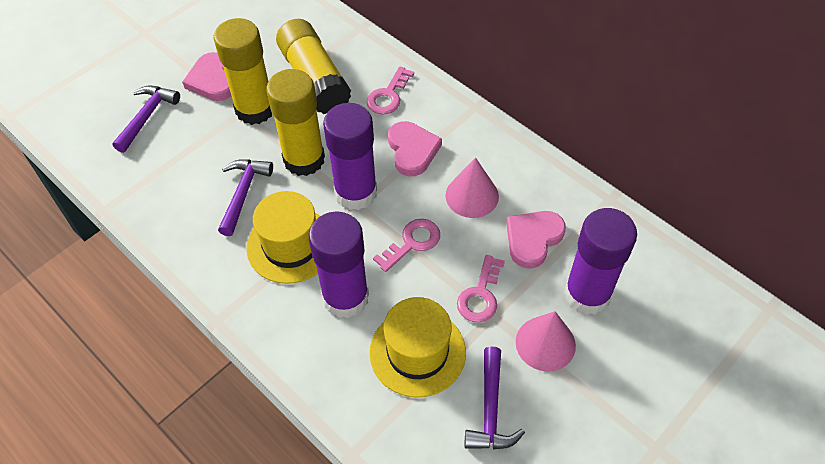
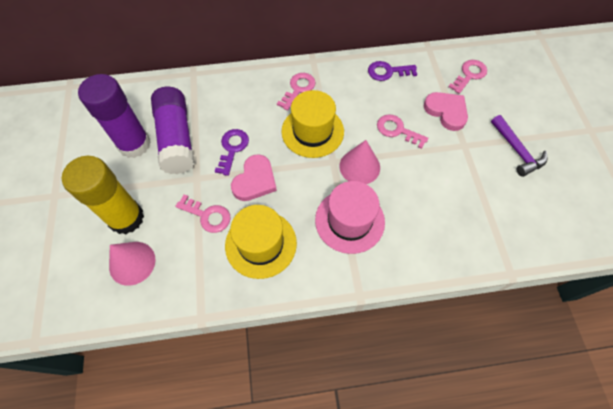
pink hat: none = 0 -> [315,181,385,254] = 1
pink heart: [182,52,231,101] [388,121,442,176] [506,211,566,269] = 3 -> [231,154,277,201] [424,92,468,131] = 2
pink key: [367,66,414,115] [373,219,440,272] [457,255,505,323] = 3 -> [175,194,230,233] [277,73,316,111] [377,114,428,149] [449,60,487,94] = 4
purple glue stick: [309,211,369,318] [323,103,377,210] [564,208,637,315] = 3 -> [78,74,151,158] [151,87,195,174] = 2
purple hammer: [112,86,180,153] [218,159,273,236] [464,347,525,450] = 3 -> [491,115,547,177] = 1
purple key: none = 0 -> [215,129,249,176] [368,61,417,81] = 2
yellow glue stick: [214,18,272,125] [266,69,325,176] [276,19,351,114] = 3 -> [62,156,144,234] = 1

